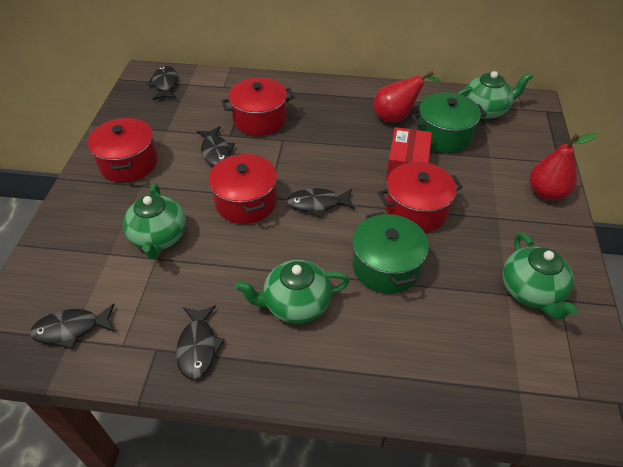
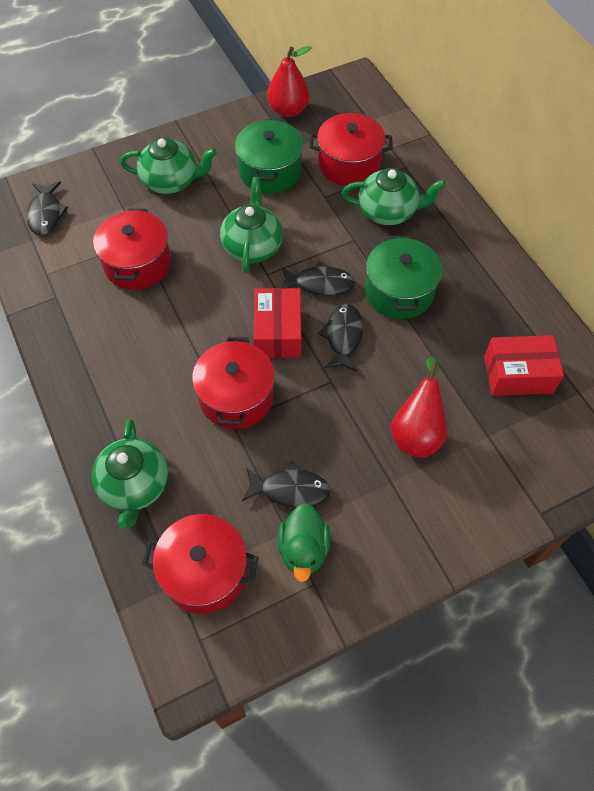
black fish: [30,304,115,349] [146,66,178,100] [176,305,225,380] [196,126,235,167] [287,188,355,217] = 5 -> [27,181,68,235] [242,461,330,507] [281,261,355,295] [318,304,363,372] = 4
green duck: none = 0 -> [278,503,330,582] = 1
red box: [386,127,432,180] = 1 -> [254,288,301,358] [484,335,564,396] = 2

